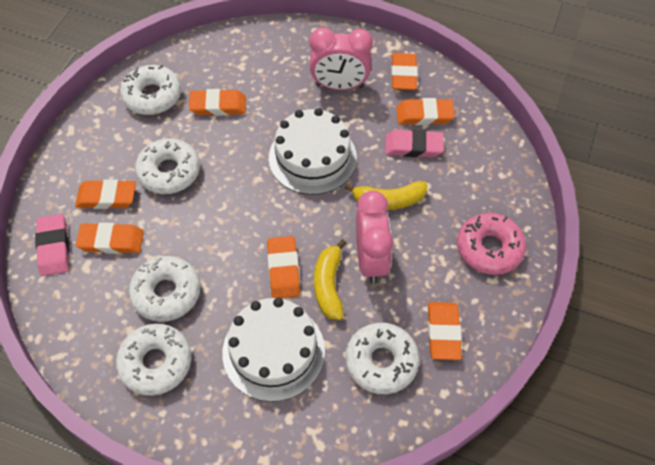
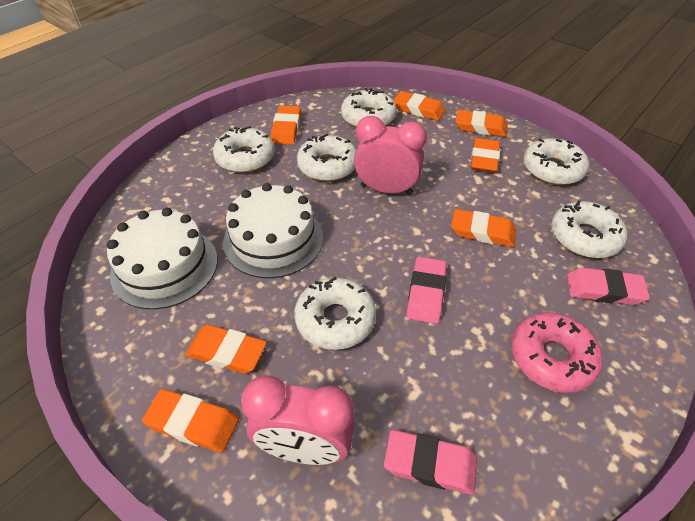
pink eraser: [35,214,69,276] [385,129,444,157] = 2 -> [384,430,477,495] [407,257,447,324] [567,268,650,305] = 3
white donut: [116,324,192,396] [120,65,181,115] [129,256,200,322] [135,138,200,194] [346,323,419,394] = 5 -> [213,126,275,173] [294,277,376,350] [297,134,357,181] [341,88,397,127] [523,138,589,185] [551,200,627,258] = 6
yellow banana: [314,239,347,320] [345,181,427,210] = 2 -> none = 0

